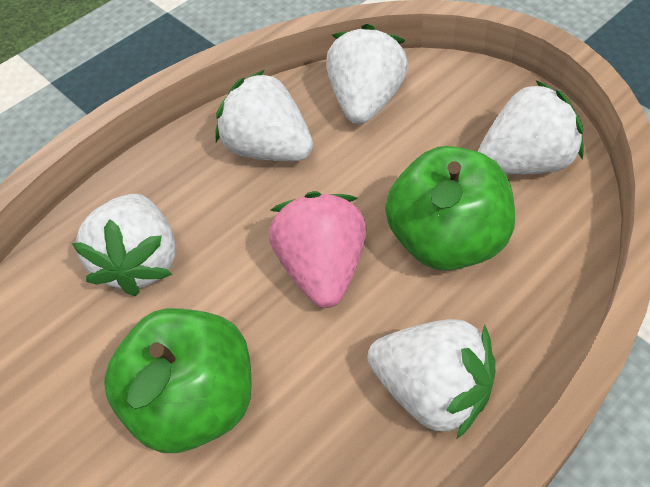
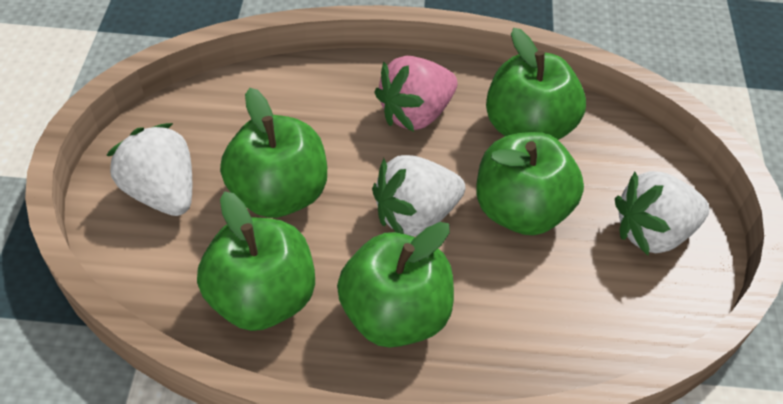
green apple: [104,308,252,453] [385,146,515,271] = 2 -> [197,191,315,331] [220,88,327,218] [337,222,454,348] [476,132,584,235] [486,28,586,140] = 5
white strawberry: [72,194,176,296] [215,70,313,161] [326,24,408,124] [368,319,495,439] [478,80,584,175] = 5 -> [107,123,192,216] [372,155,466,237] [615,171,709,255] = 3

